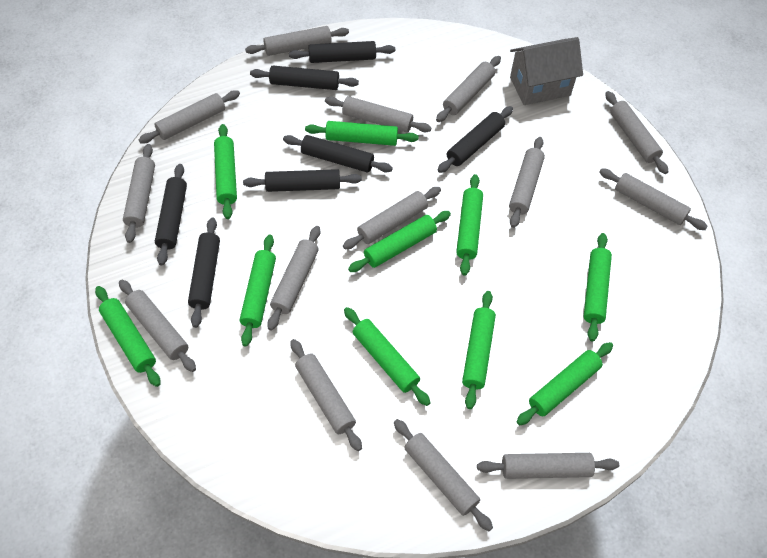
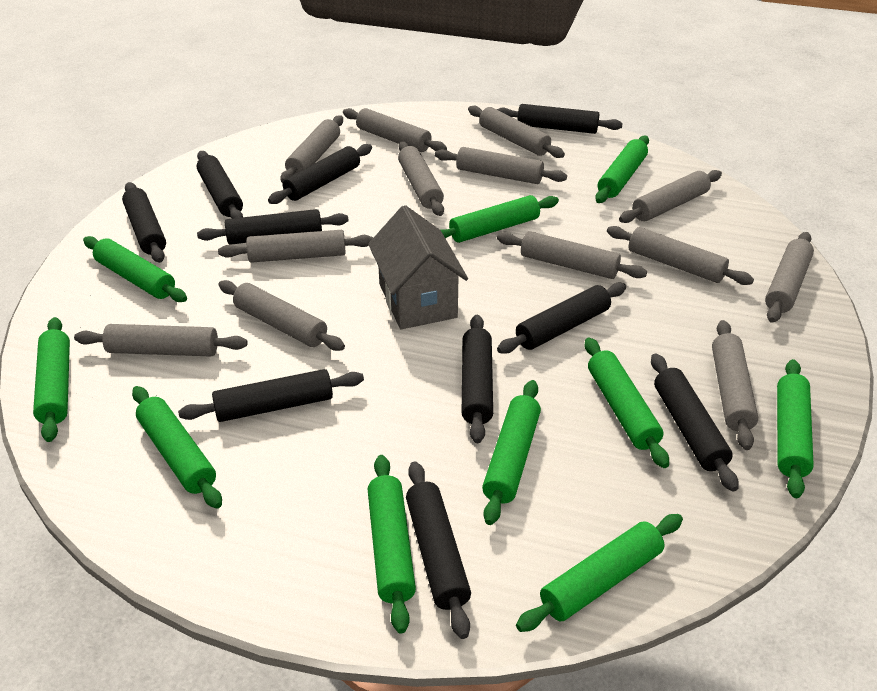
black rolling pin: [155,164,187,266] [188,217,220,328] [243,169,362,192] [250,66,359,90] [283,135,393,173] [289,41,395,63] [438,106,513,173] = 7 -> [122,182,166,263] [178,369,364,422] [197,151,243,219] [197,209,349,245] [268,144,372,204] [406,461,471,639] [462,315,493,443] [497,104,623,134] [497,283,626,354] [651,353,739,492] = 10
grey rolling pin: [119,280,196,372] [123,144,155,243] [139,90,240,143] [245,26,349,56] [267,226,320,330] [290,339,362,451] [325,96,432,133] [343,187,441,249] [394,419,493,531] [436,56,501,122] [477,453,619,479] [509,137,545,228] [599,168,708,230] [605,91,668,174] = 14 -> [74,324,248,357] [218,230,373,263] [218,280,345,351] [281,116,343,183] [343,108,447,152] [398,141,444,216] [435,147,567,184] [468,106,565,158] [497,231,647,279] [607,226,754,285] [619,170,722,223] [712,320,758,450] [765,232,814,323] = 13

